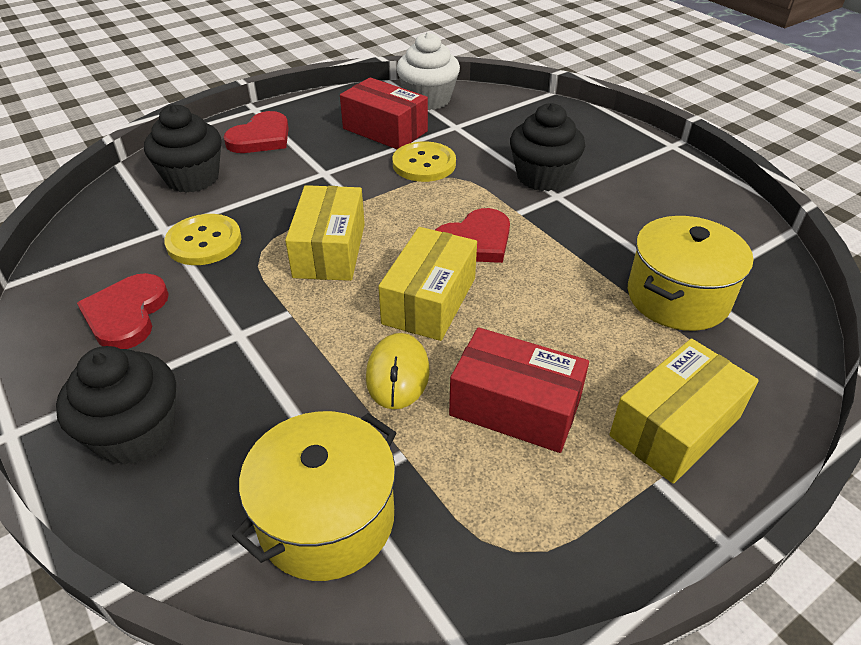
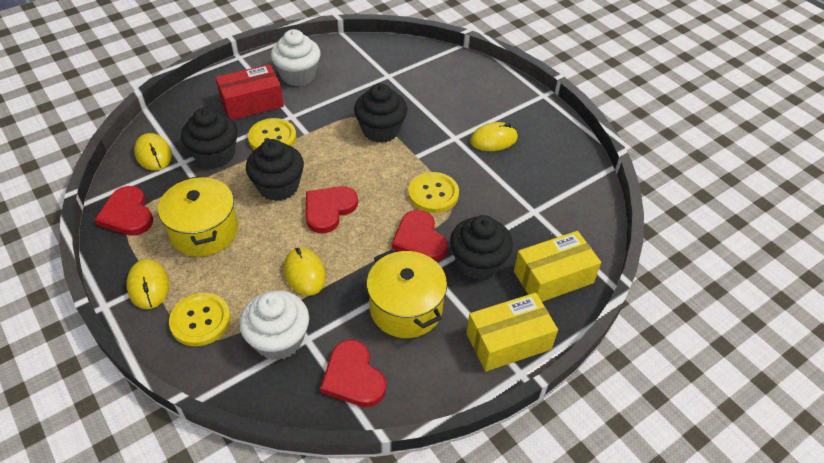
black cupcake: [56,346,176,465] [144,104,221,193] [510,103,585,191] = 3 -> [181,107,238,169] [246,139,304,201] [354,83,407,143] [450,215,513,280] = 4
red box: [340,77,428,149] [449,327,589,453] = 2 -> [216,64,284,120] = 1
red heart: [77,273,169,349] [223,111,289,153] [435,208,510,263] = 3 -> [95,186,153,236] [306,186,358,233] [320,340,386,407] [391,210,448,262] = 4
white cupcake: [396,32,460,110] = 1 -> [239,291,309,360] [271,29,321,86] = 2
yellow box: [285,185,365,281] [378,227,477,341] [609,339,759,484] = 3 -> [467,293,558,371] [514,231,601,302] = 2
yellow button: [164,214,241,265] [392,141,456,182] = 2 -> [169,293,231,346] [248,118,296,150] [408,172,459,213] = 3
yellow mouse: [366,333,430,409] = 1 -> [126,259,169,309] [134,133,172,171] [284,248,326,296] [470,122,518,151] = 4

